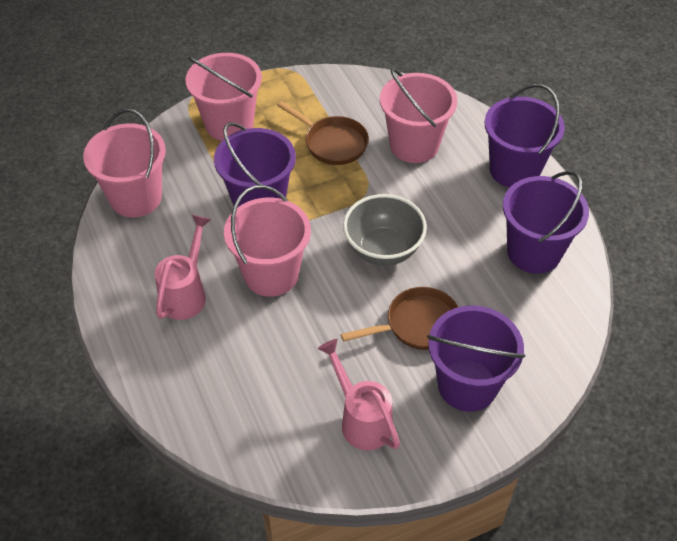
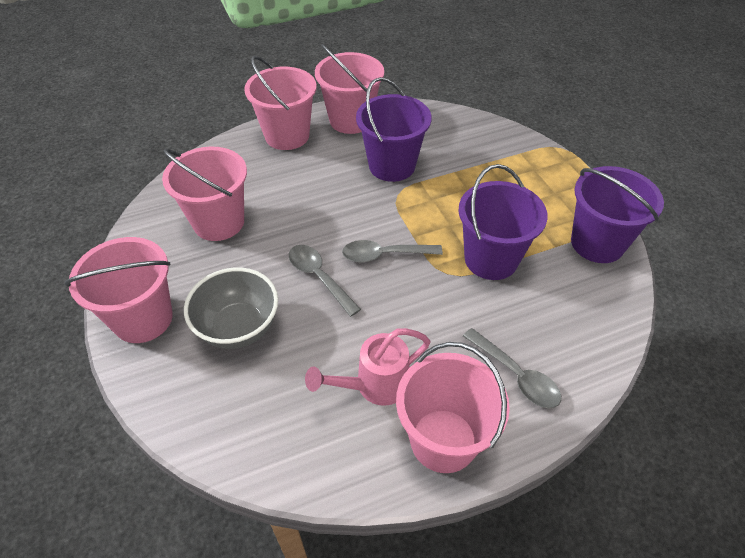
brown pan: [277,101,369,165] [341,287,458,350] = 2 -> none = 0
grey spoon: none = 0 -> [289,245,361,317] [342,240,443,263] [463,328,561,408] = 3
pink bucket: [83,109,166,217] [185,53,262,141] [224,185,311,297] [380,68,457,163] = 4 -> [64,237,173,343] [162,147,247,241] [244,56,317,150] [315,44,384,134] [396,342,510,473] = 5
pink watering can: [155,215,211,320] [318,339,400,450] = 2 -> [305,328,430,406] = 1
purple bucket: [214,122,296,208] [427,305,525,412] [485,84,565,188] [503,171,589,274] = 4 -> [356,77,432,182] [458,164,548,280] [571,166,664,263] = 3

